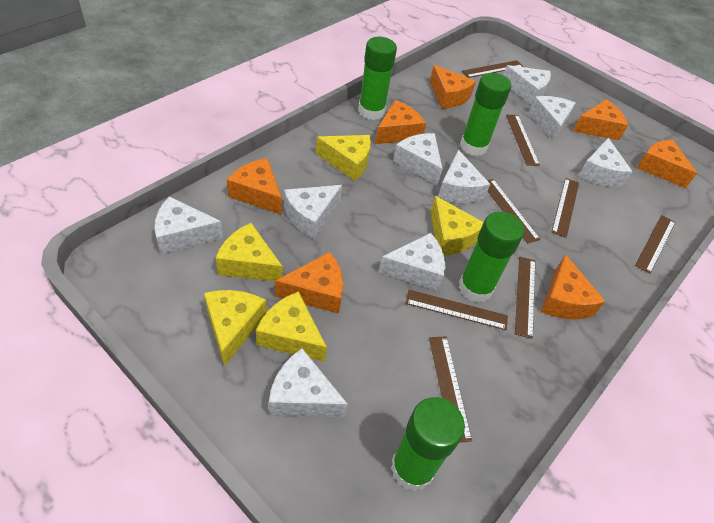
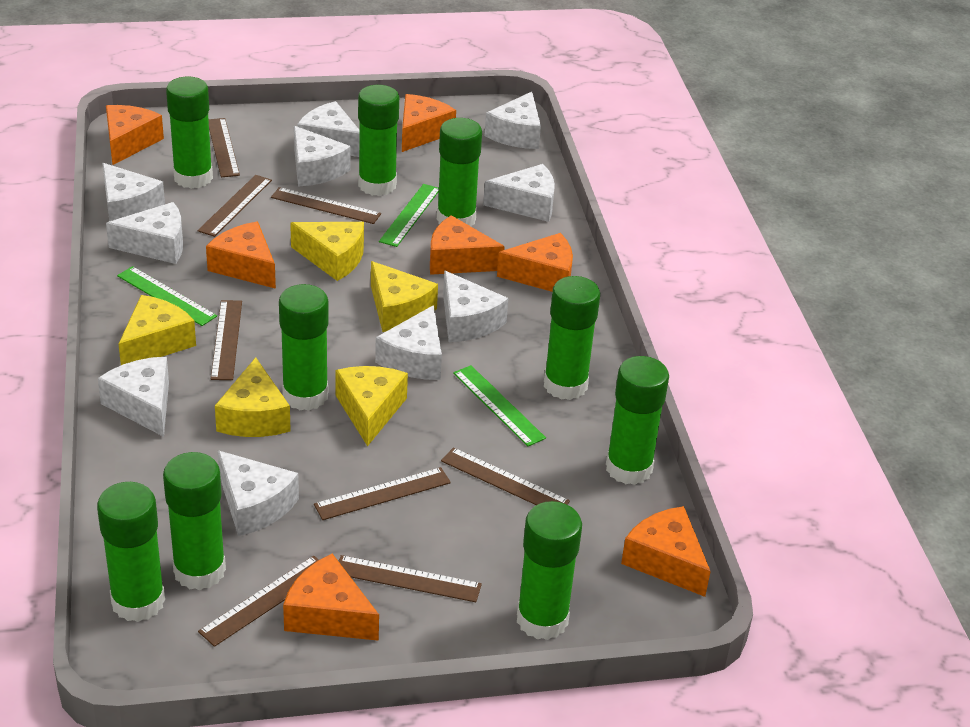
green glue stick: [358,37,397,120] [391,397,465,491] [459,211,524,303] [460,73,511,156] = 4 -> [97,482,165,622] [163,452,226,590] [166,76,213,189] [279,284,329,411] [358,85,399,196] [437,118,482,226] [517,501,582,640] [544,276,600,400] [606,356,669,485] = 9
green ruler: none = 0 -> [117,266,217,326] [379,184,439,247] [453,365,546,446] = 3
white cheese: [155,196,223,254] [269,348,348,417] [284,185,342,238] [378,233,445,291] [393,133,443,185] [438,150,490,203] [504,65,551,105] [529,96,576,141] [578,138,633,187] = 9 -> [98,357,169,437] [102,163,165,221] [106,202,183,264] [218,451,299,536] [294,126,351,186] [297,101,360,157] [375,305,442,380] [443,270,508,342] [483,164,555,222] [484,92,541,149] = 10

